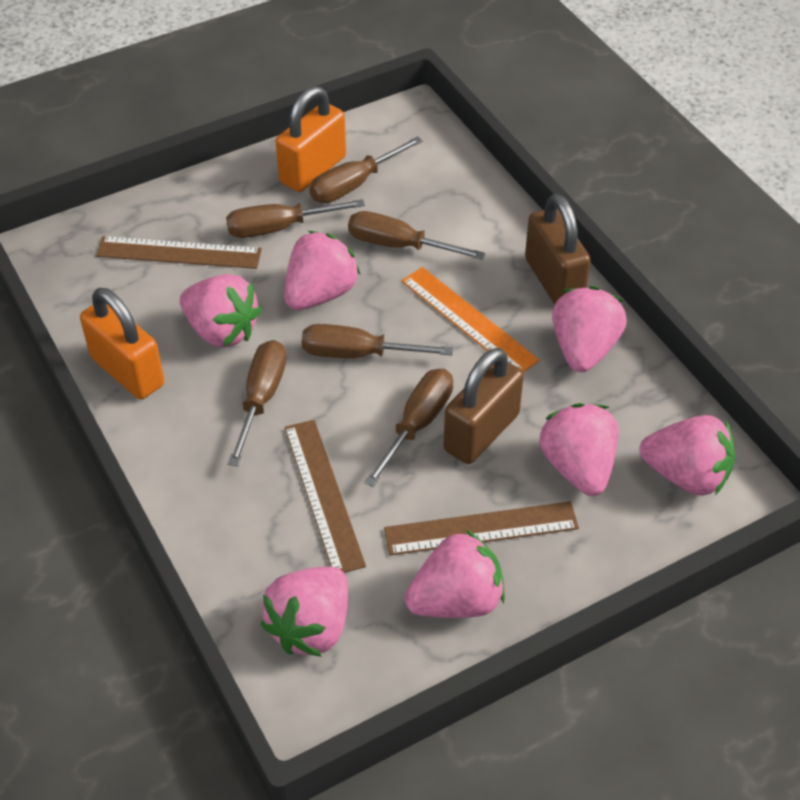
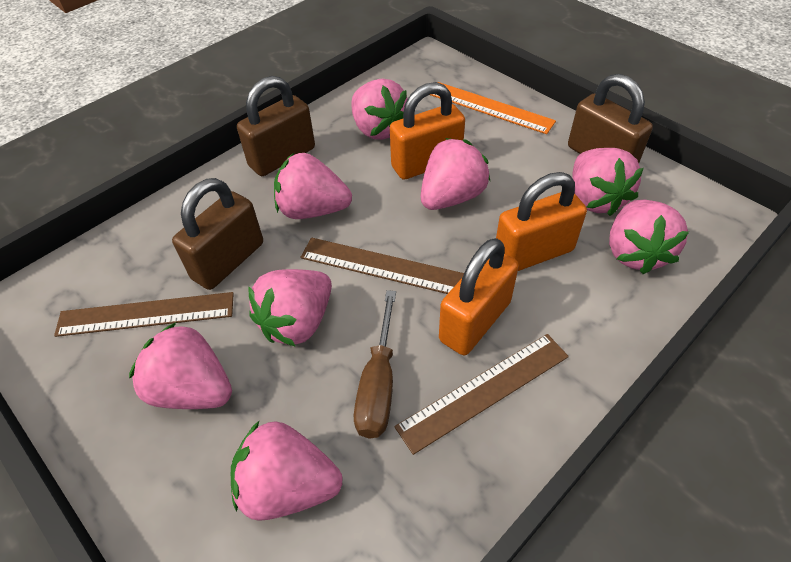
brown padlock: [444,348,524,464] [525,194,591,305] = 2 -> [172,178,263,290] [237,76,315,176] [568,74,653,163] = 3
brown screwdriver: [226,199,365,238] [228,340,286,466] [301,324,453,358] [309,136,423,203] [348,211,485,260] [364,369,453,487] = 6 -> [354,290,396,438] = 1
orange padlock: [80,288,164,399] [276,86,346,192] = 2 -> [390,82,465,180] [439,238,519,355] [496,172,587,271] = 3
pink strawberry: [180,274,262,348] [260,567,348,657] [284,231,360,310] [405,530,505,618] [540,403,619,496] [552,286,627,372] [639,415,735,496] = 7 -> [129,322,232,409] [231,421,343,521] [248,269,332,347] [274,153,352,219] [351,79,408,140] [421,138,490,210] [573,148,643,216] [609,200,689,274] = 8

